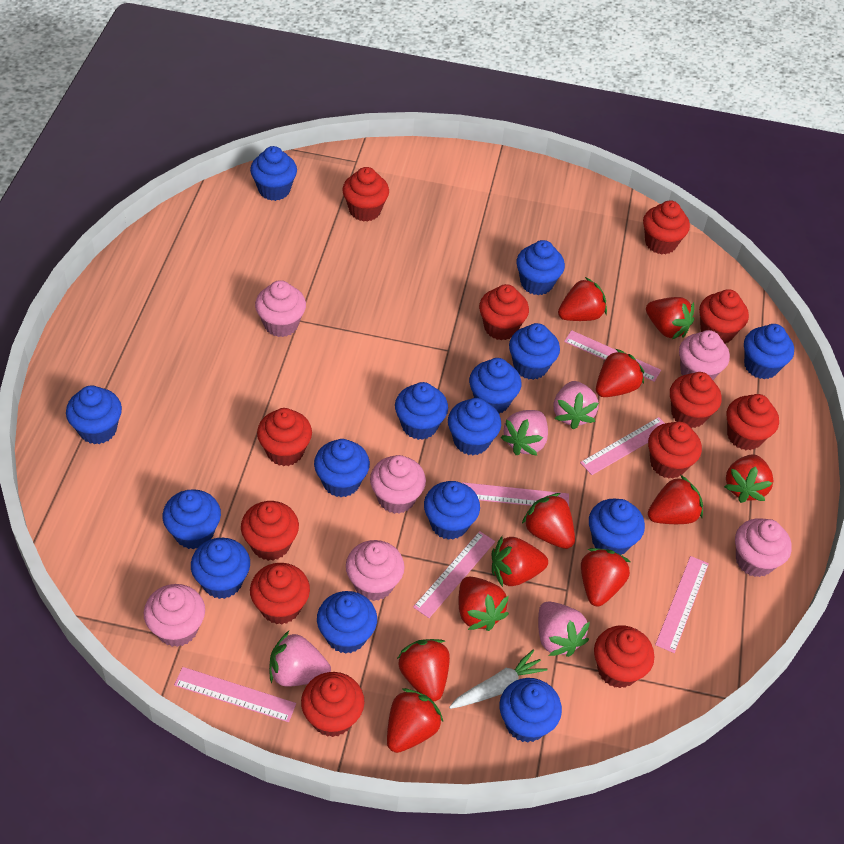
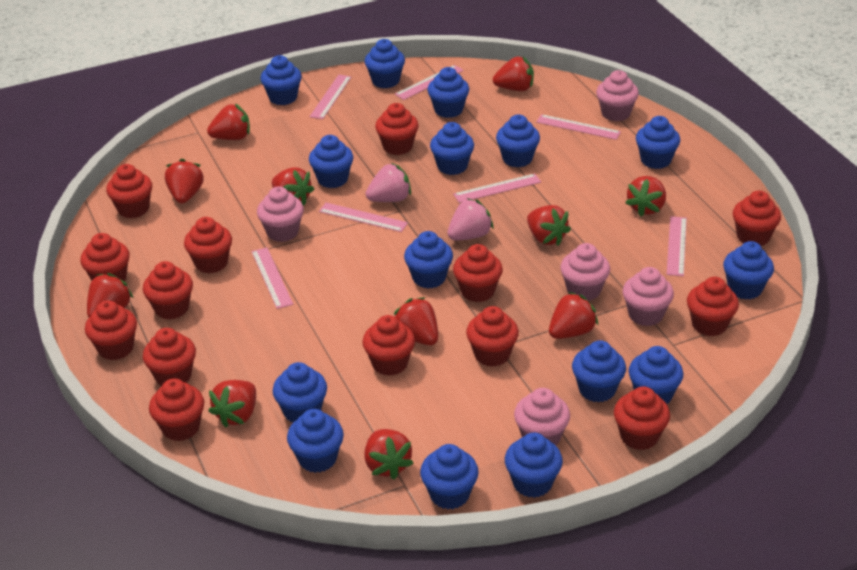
pink cupcake: [144,584,205,647] [255,280,306,337] [346,540,405,601] [370,455,426,514] [679,330,730,380] [735,518,792,577] = 6 -> [257,186,304,242] [514,388,570,445] [560,243,610,301] [596,70,639,121] [623,267,674,326] = 5
pink ruler: [174,667,296,722] [413,531,495,618] [462,482,569,506] [564,330,661,382] [580,417,665,475] [655,556,709,653] = 6 -> [251,248,293,309] [310,75,351,119] [319,203,408,232] [395,65,464,100] [453,174,541,203] [536,114,621,140] [667,216,687,276] = 7
pink strawberry: [269,631,331,687] [501,410,548,456] [538,602,590,657] [553,381,599,430] = 4 -> [366,163,411,202] [447,198,494,240] = 2
red cupcake: [241,501,299,561] [250,563,310,625] [257,408,312,466] [301,672,364,737] [342,167,389,222] [479,284,529,340] [594,625,654,688] [643,200,690,254] [648,421,702,479] [670,372,722,428] [699,289,749,344] [727,394,779,451] = 12 -> [80,233,130,282] [85,301,137,360] [106,164,152,218] [143,261,193,320] [143,328,196,386] [149,378,204,441] [184,217,232,274] [362,315,415,376] [375,103,419,155] [453,244,503,302] [466,306,519,367] [614,387,670,450] [687,277,739,336] [733,191,781,246] = 14
white carrot: [449,650,548,709] = 1 -> none = 0

